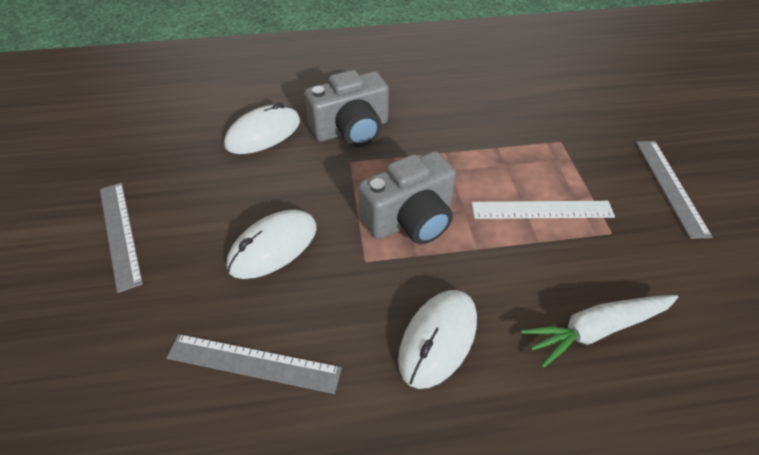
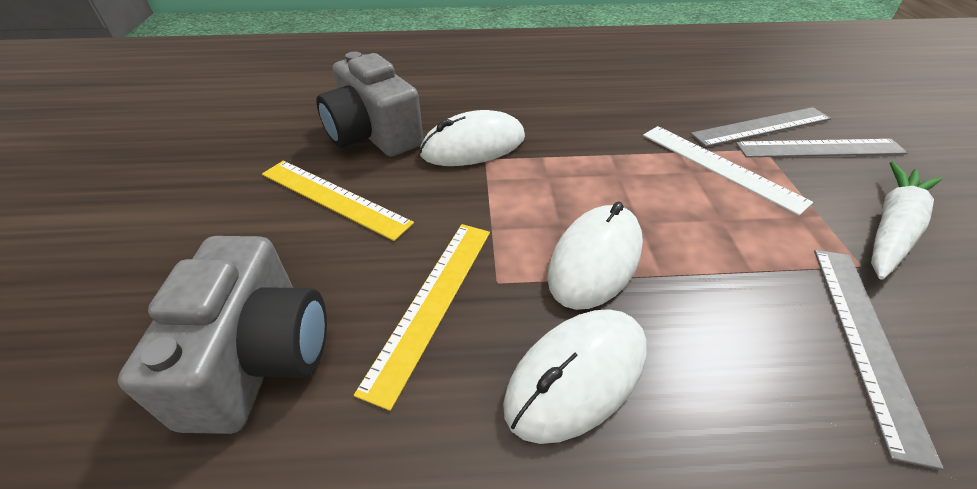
yellow ruler: none = 0 -> [262,161,414,241] [354,224,490,411] = 2

